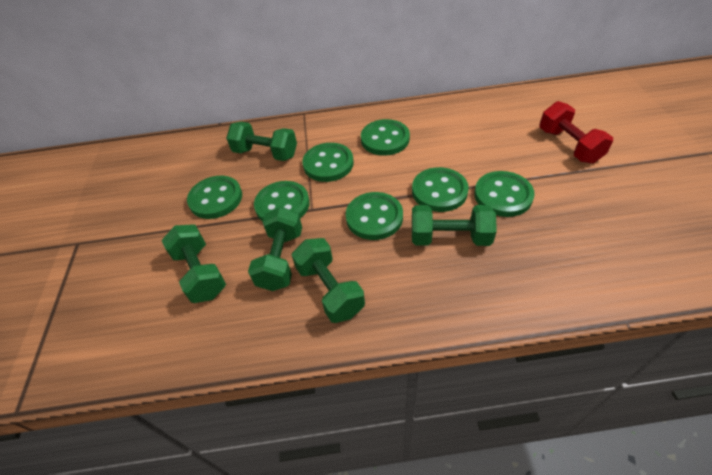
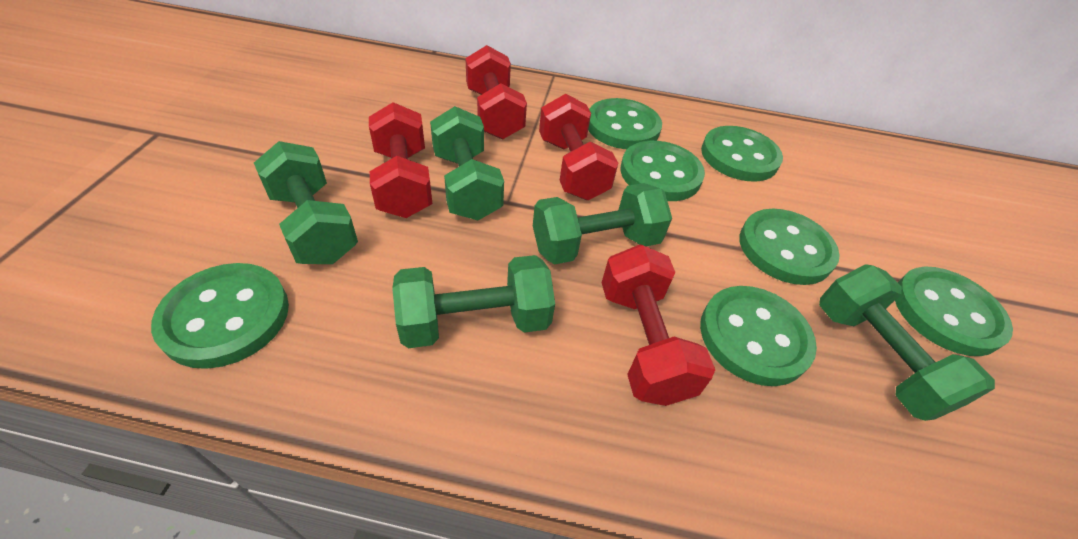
red dumbbell: [539,101,613,164] = 1 -> [369,102,432,218] [466,45,527,140] [539,94,618,200] [602,245,715,406] = 4

